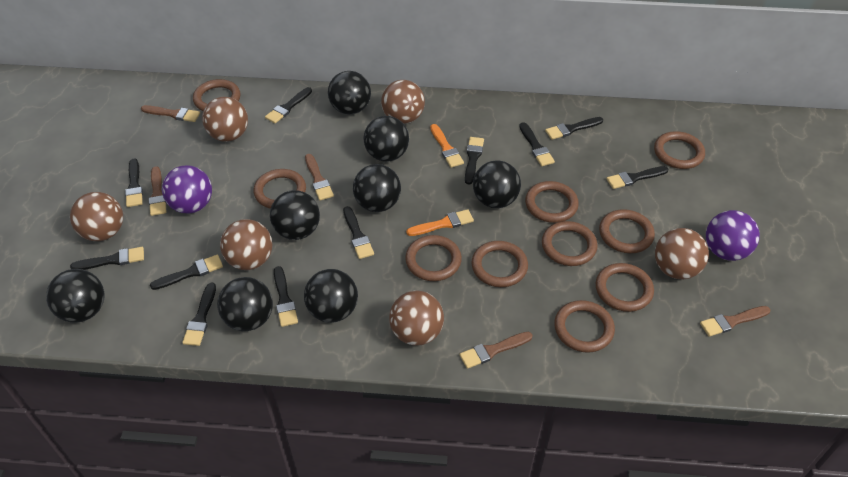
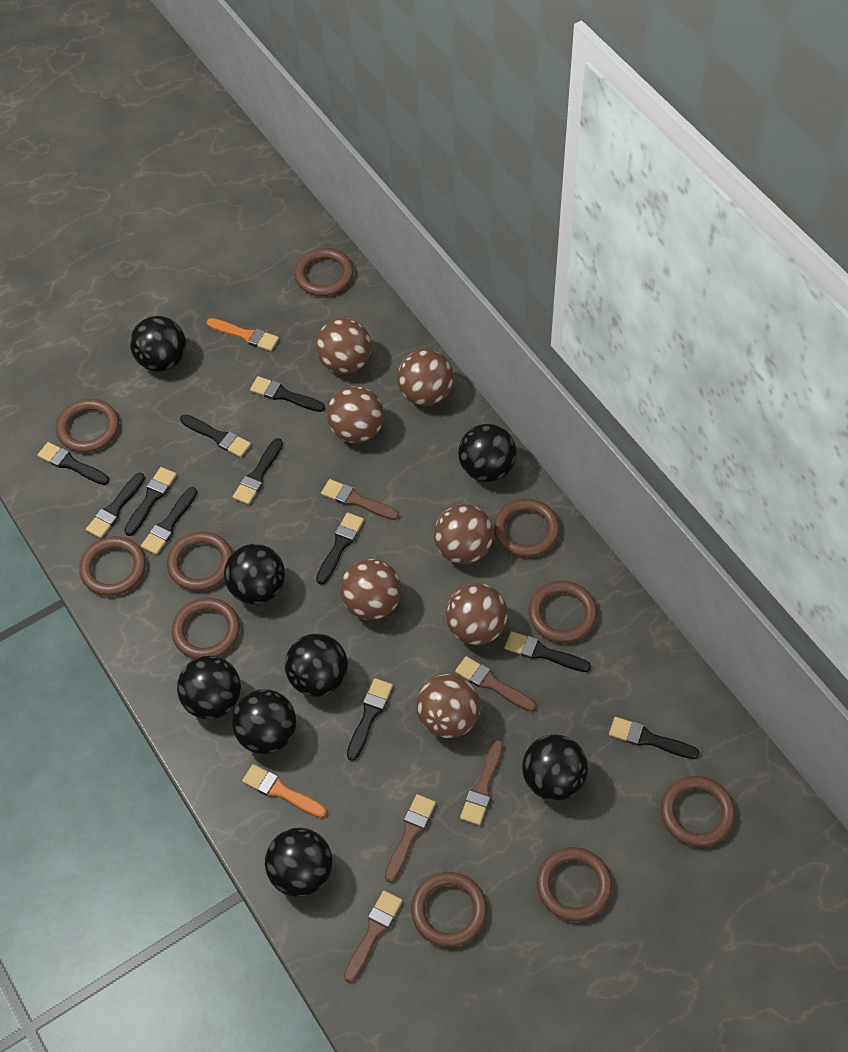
brown ball: [70,192,123,241] [202,97,248,142] [220,219,272,270] [381,80,425,124] [389,291,444,346] [655,228,709,279] = 6 -> [316,318,371,374] [327,386,384,443] [340,559,401,620] [397,349,454,406] [416,674,480,738] [434,504,494,564] [446,583,508,645] = 7
purple ball: [162,165,212,214] [706,210,760,261] = 2 -> none = 0

